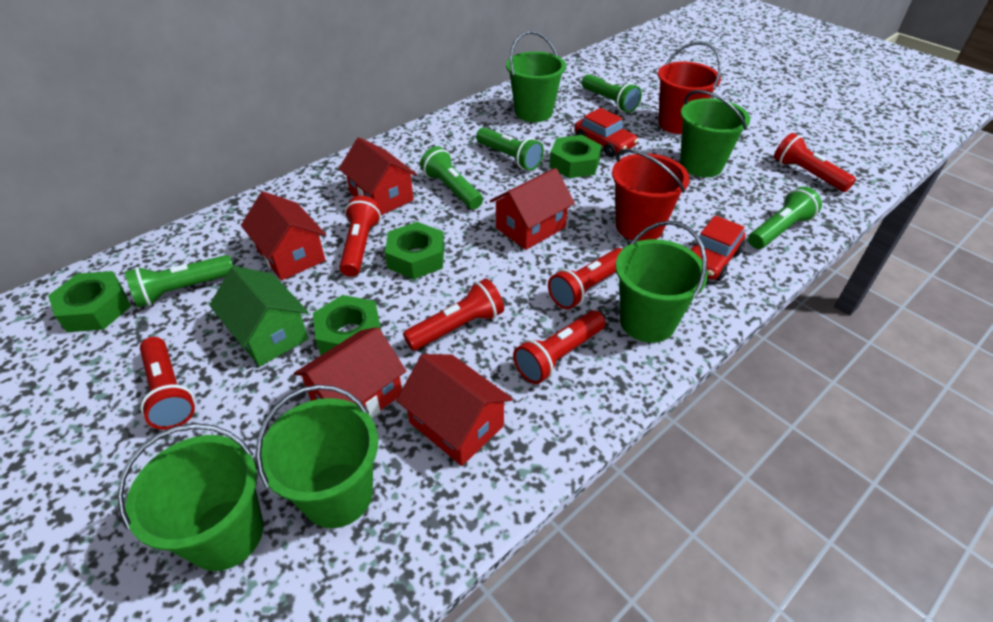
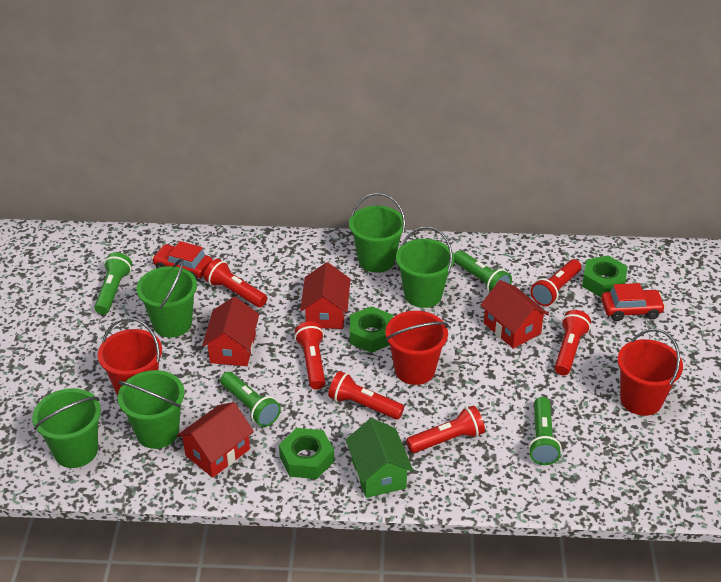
green flashlight: [125,255,233,307] [420,146,483,209] [476,128,544,171] [582,74,642,113] [748,187,822,249] = 5 -> [94,252,132,314] [220,372,281,427] [454,250,512,293] [528,397,561,465] = 4
green nut: [48,271,131,332] [313,295,381,355] [385,222,444,279] [549,135,602,178] = 4 -> [279,428,334,479] [350,306,393,353] [582,256,628,297] = 3
red bucket: [612,149,690,241] [658,41,721,134] = 2 -> [98,317,162,396] [386,311,448,385] [617,329,683,416] = 3
red house: [241,191,326,281] [294,327,406,418] [339,137,417,215] [396,354,513,466] [490,168,575,250] = 5 -> [177,402,254,478] [202,297,259,366] [300,262,350,329] [480,280,549,349] = 4

